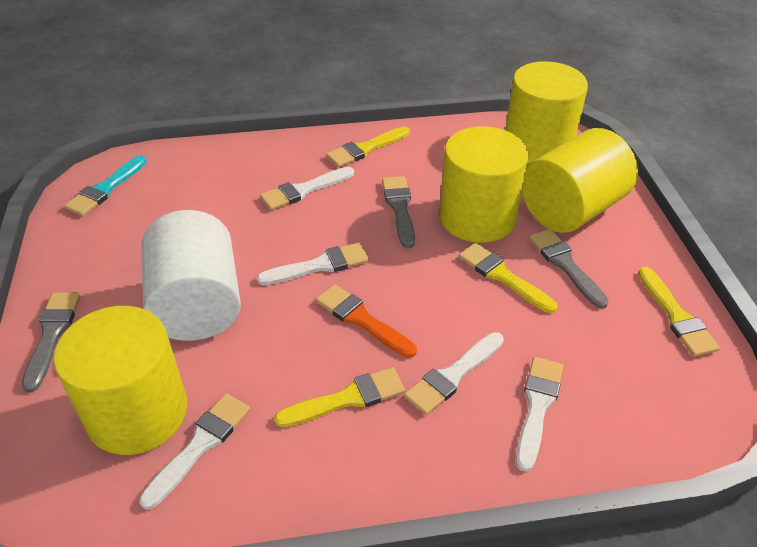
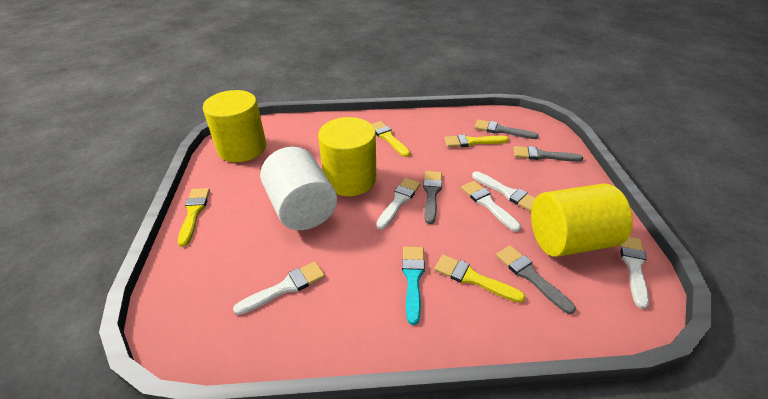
grey brush: [22,292,81,392] [382,176,415,248] [529,229,609,309] = 3 -> [423,171,442,224] [475,119,539,139] [496,245,576,314] [514,146,583,162] = 4
orange brush: [316,284,417,358] = 1 -> none = 0
yellow cylinder: [54,306,187,455] [439,126,528,243] [505,61,588,164] [522,128,638,233] = 4 -> [203,90,267,162] [318,117,376,196] [531,184,633,257] = 3

